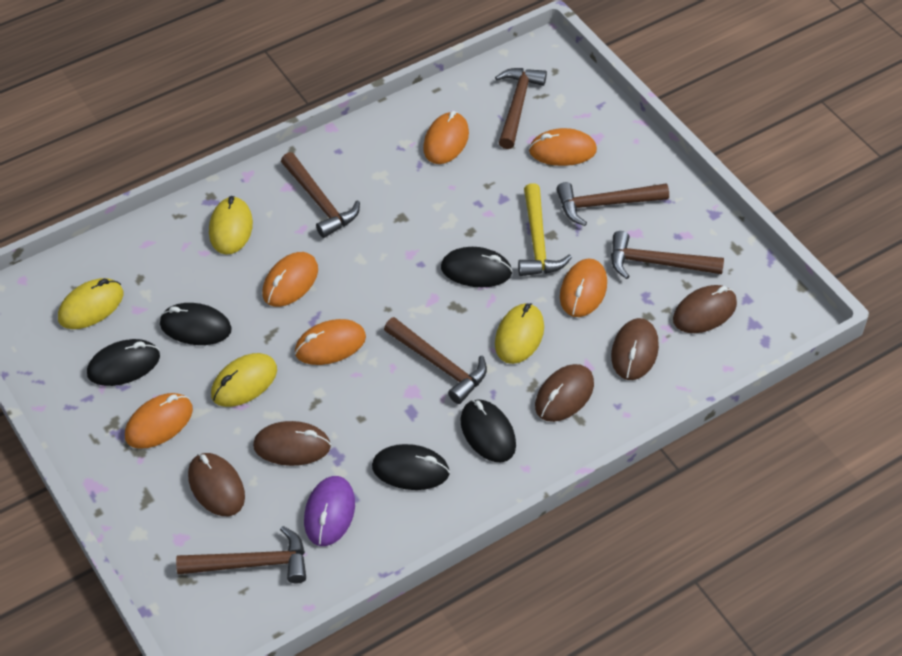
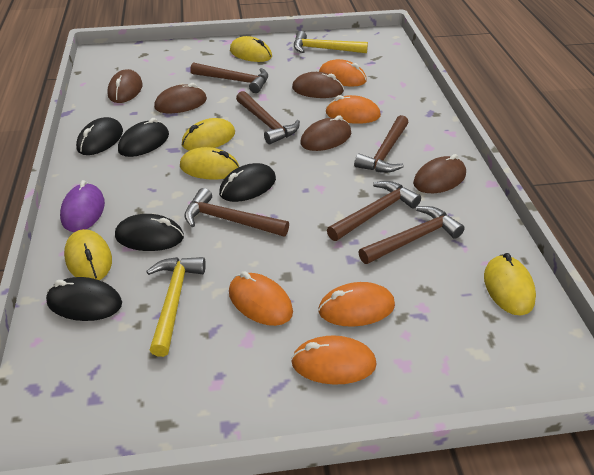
orange mouse: [125,393,193,449] [262,252,318,307] [295,319,366,365] [423,111,469,164] [529,128,597,166] [560,259,607,317] = 6 -> [229,271,293,326] [291,335,377,385] [318,282,395,327] [319,59,367,86] [326,95,381,124] = 5
yellow hammer: [518,183,572,276] = 1 -> [146,257,206,357] [294,31,368,53] = 2
yellow mouse: [58,278,123,329] [209,196,253,255] [211,353,277,407] [495,303,544,364] = 4 -> [64,229,112,280] [180,147,239,180] [182,118,235,151] [230,36,272,62] [484,253,536,316] = 5

